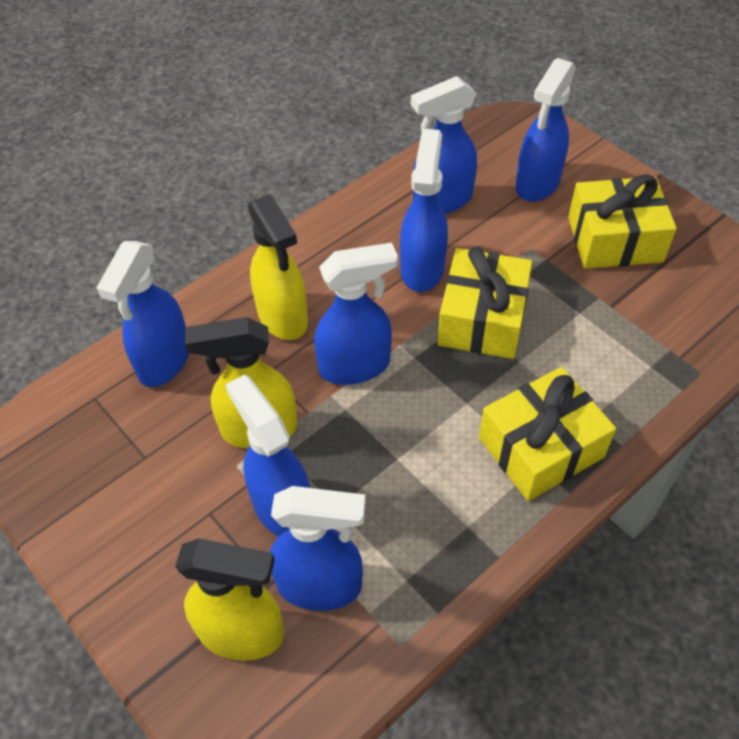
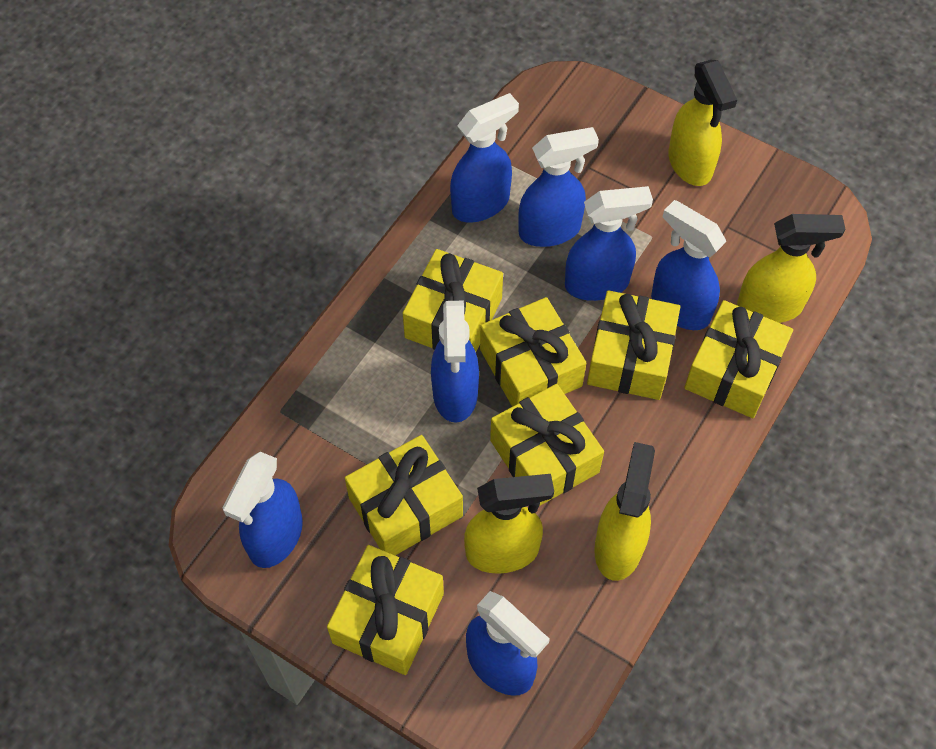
yellow gift: [437,247,532,359] [479,367,616,501] [568,174,677,269] = 3 -> [327,545,444,675] [345,435,463,555] [403,249,503,352] [480,297,586,407] [490,384,604,506] [587,290,680,400] [684,300,793,418] = 7
yellow spray bottle: [175,538,284,660] [185,317,297,448] [248,194,308,340] = 3 -> [464,474,554,574] [594,442,655,581] [668,60,737,186] [737,214,845,323] = 4

